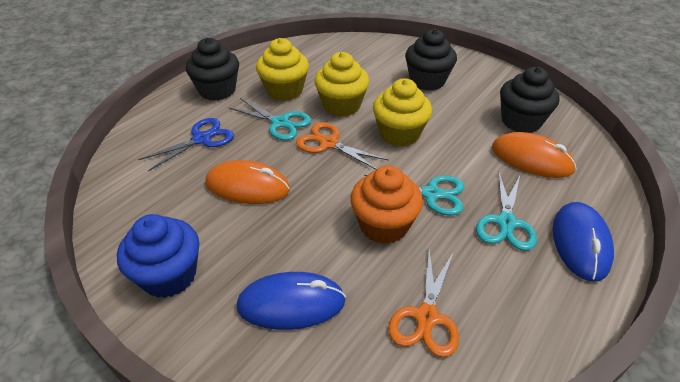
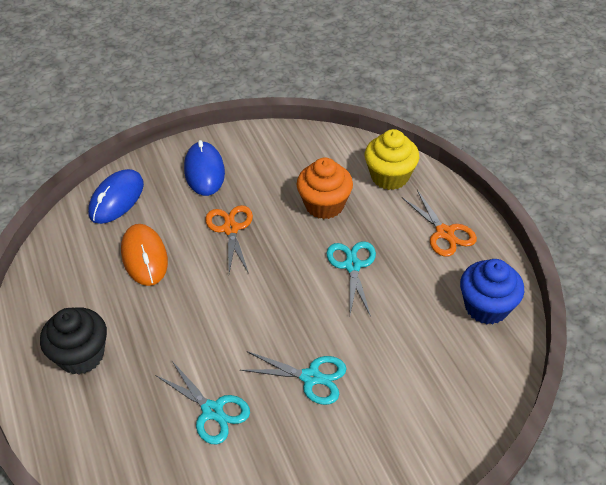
black cupcake: [186,38,239,101] [405,29,457,91] [500,67,560,133] = 3 -> [40,307,107,375] = 1
blue scissors: [138,118,234,171] = 1 -> none = 0
orange mouse: [205,160,290,204] [492,132,576,178] = 2 -> [121,224,168,286] = 1
yellow cupcake: [256,38,309,101] [314,52,369,117] [373,78,432,147] = 3 -> [365,129,419,190] = 1

